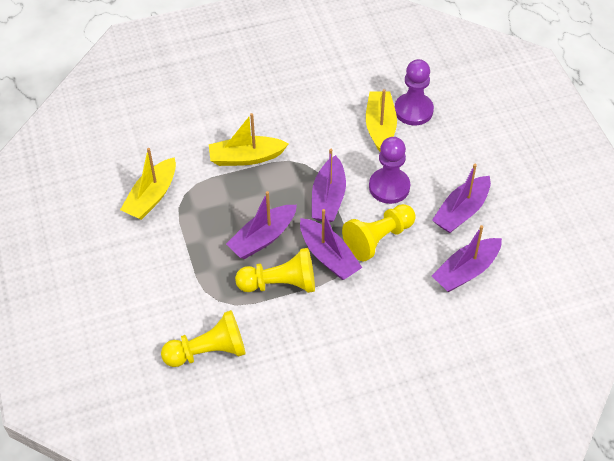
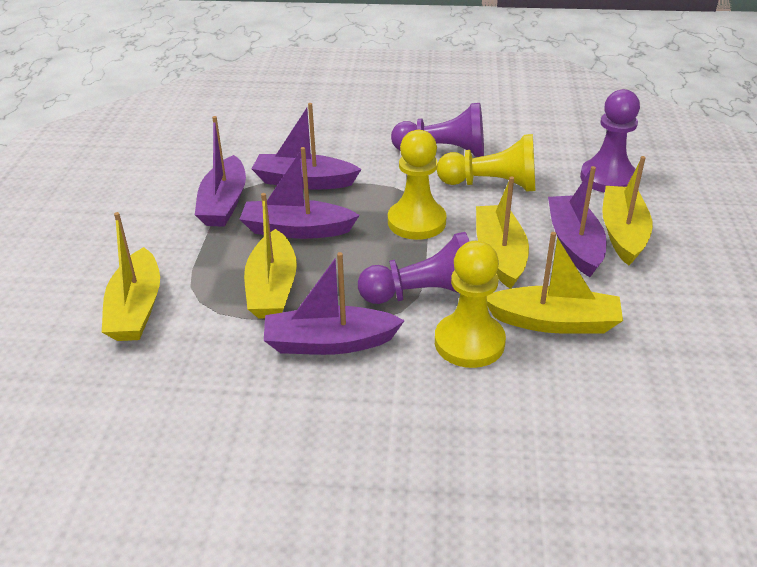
purple pawn: [369,137,410,204] [395,59,434,125] = 2 -> [358,232,470,304] [391,103,484,157] [580,89,640,193] = 3
yellow boat: [120,148,176,220] [209,113,289,166] [366,89,397,151] = 3 -> [102,212,160,341] [244,193,297,318] [476,177,529,289] [487,232,623,334] [602,156,653,266] = 5

